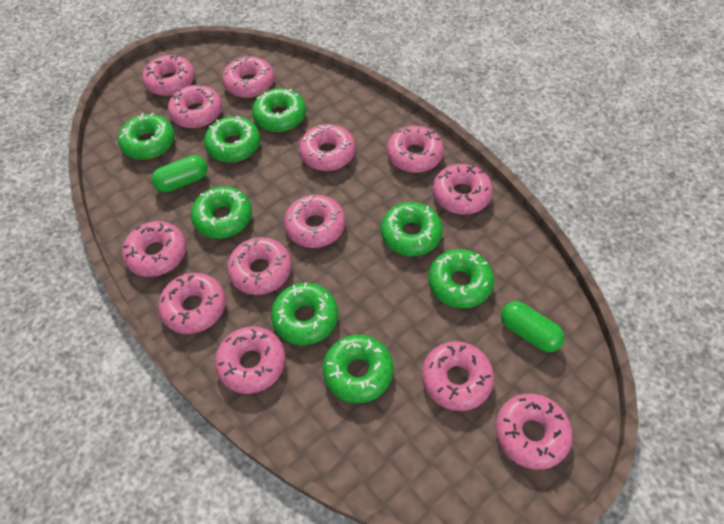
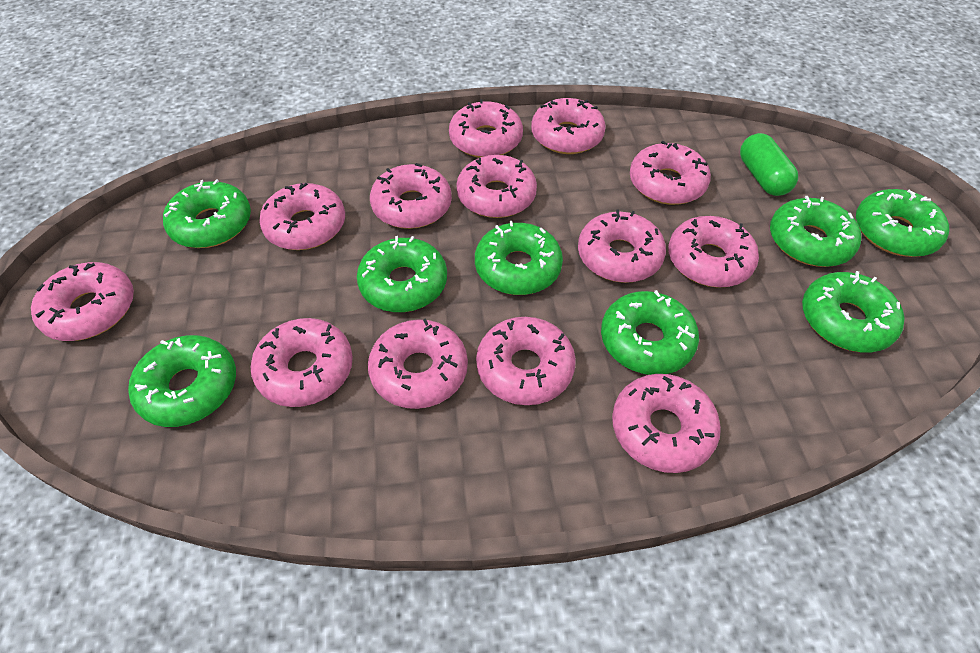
green capsule: [151,155,208,192] [501,301,564,352] = 2 -> [740,133,798,196] = 1

